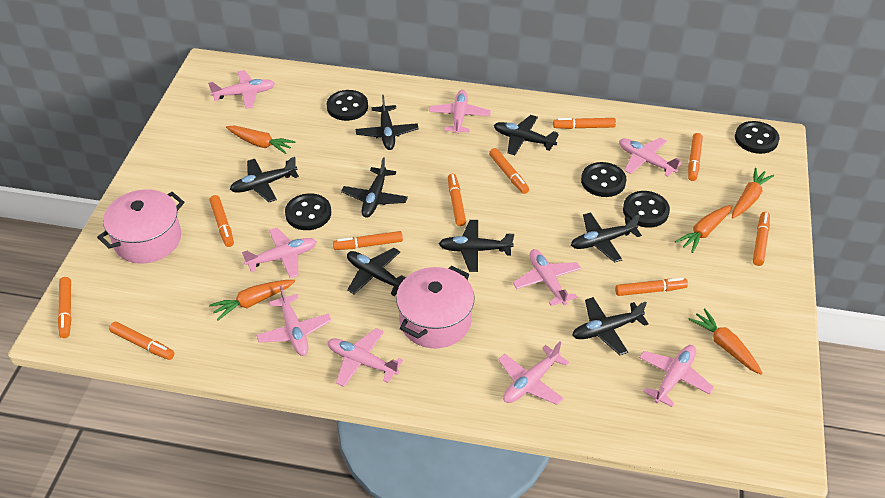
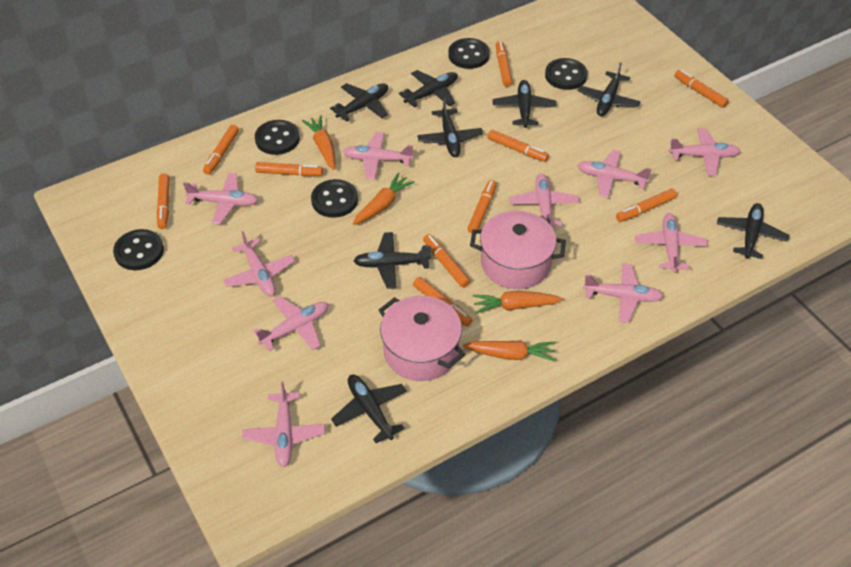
orange carrot: [209,280,295,321] [226,126,295,154] [675,205,732,253] [688,309,762,375] [732,168,774,218] = 5 -> [302,115,335,170] [353,173,415,225] [463,340,556,362] [473,291,563,313] = 4
pink plane: [208,70,275,109] [242,228,317,278] [256,286,331,356] [328,328,403,387] [429,90,491,134] [498,342,569,405] [513,249,581,306] [619,138,682,177] [639,345,714,407] = 9 -> [183,173,258,224] [223,231,295,296] [242,381,325,467] [253,296,328,351] [342,132,413,179] [509,174,579,226] [577,150,652,198] [583,263,664,323] [635,213,708,272] [669,128,740,175] = 10

